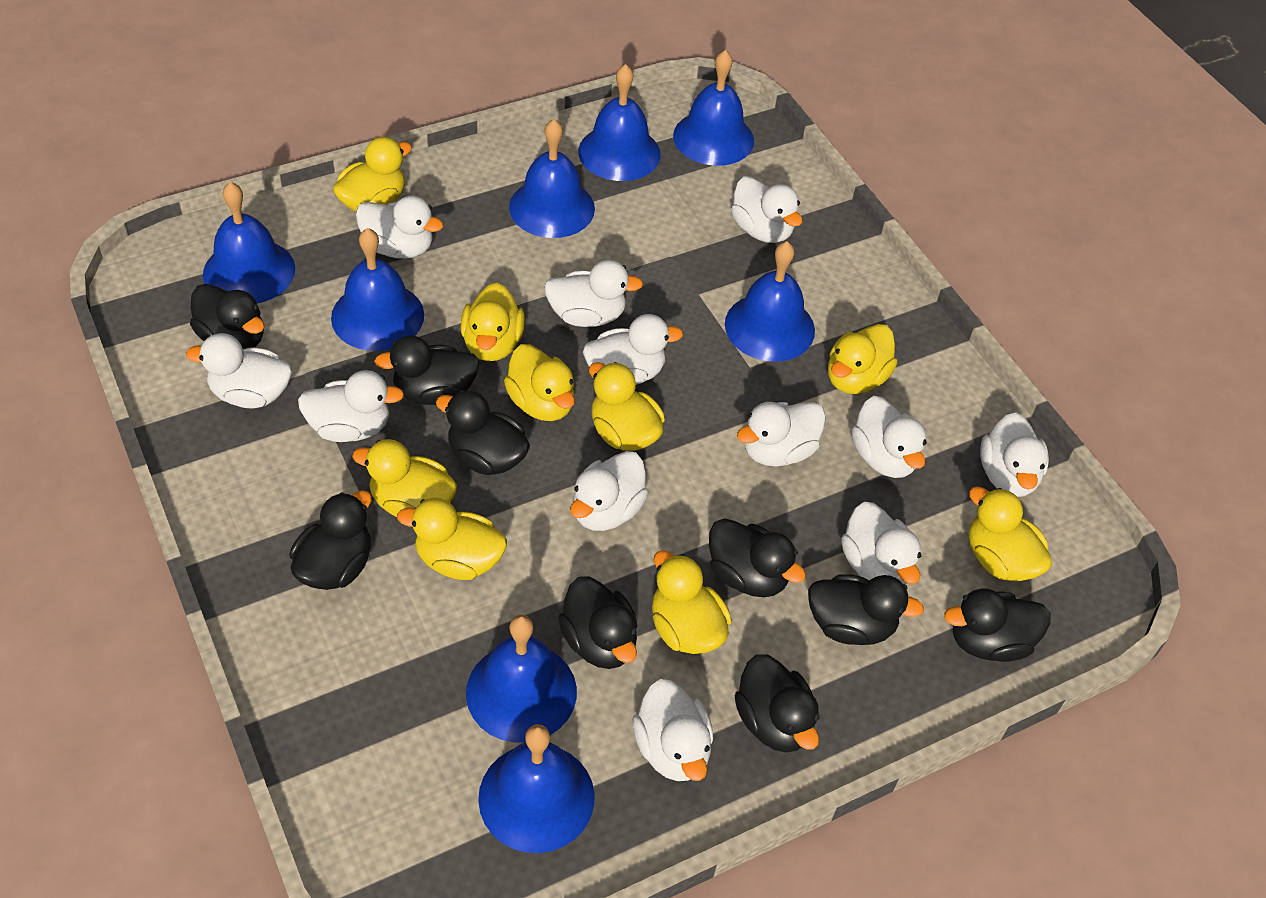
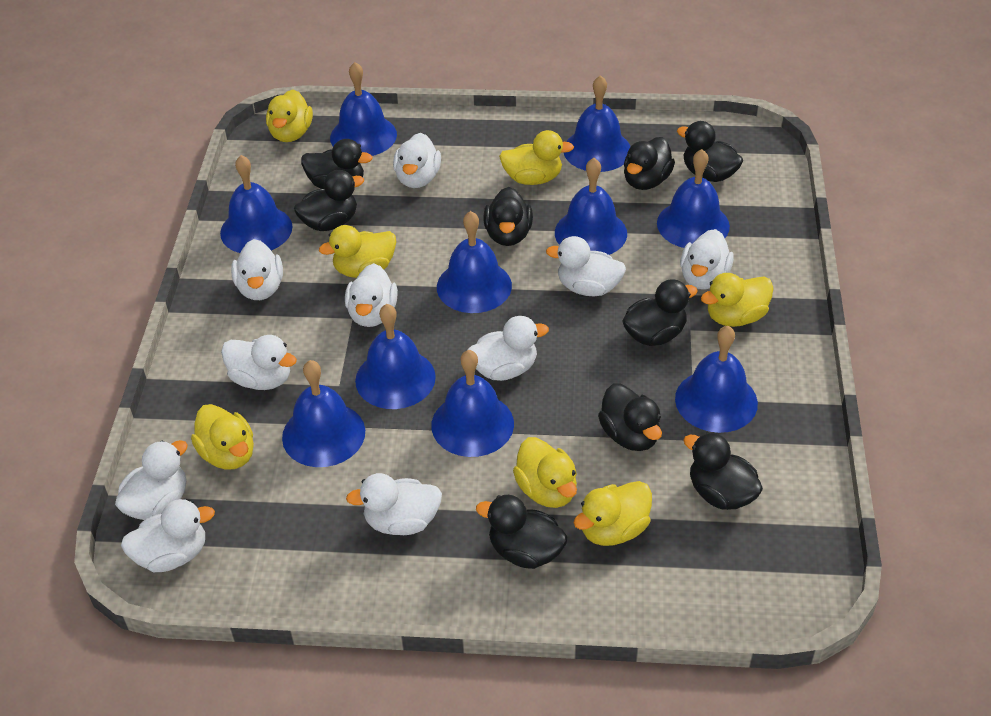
blue bell: [203,182,295,303] [331,228,424,351] [466,615,577,743] [478,724,595,853] [509,119,595,238] [578,64,661,181] [673,50,754,166] [725,241,815,362] = 8 -> [220,155,292,253] [282,360,365,467] [330,62,397,156] [355,304,436,409] [431,350,514,457] [437,211,512,313] [555,158,627,255] [564,75,630,172] [657,149,730,248] [675,326,758,433] = 10
white duck: [186,333,292,409] [298,370,404,442] [356,196,443,259] [544,260,643,327] [570,451,649,531] [583,314,683,385] [633,679,713,781] [731,176,802,243] [737,402,826,467] [841,502,921,584] [851,396,927,478] [980,412,1049,497] = 12 -> [115,440,188,520] [121,499,215,572] [221,335,297,390] [231,239,283,300] [345,263,398,327] [346,473,442,535] [393,133,441,188] [468,316,549,381] [546,236,626,296] [680,229,734,290] = 10
yellow duck: [333,137,412,211] [352,439,457,517] [397,498,507,580] [460,283,525,361] [504,344,575,421] [589,362,665,451] [652,550,732,654] [828,324,897,394] [969,487,1052,581] = 9 -> [191,404,254,470] [266,90,313,142] [319,225,396,278] [499,130,574,185] [513,437,577,508] [574,481,652,546] [701,273,773,327] = 7

